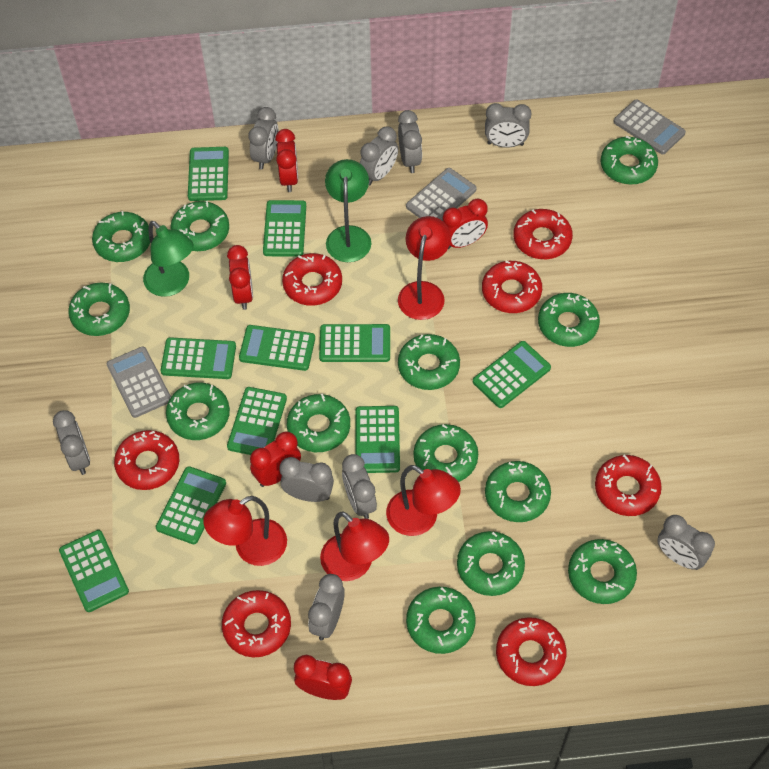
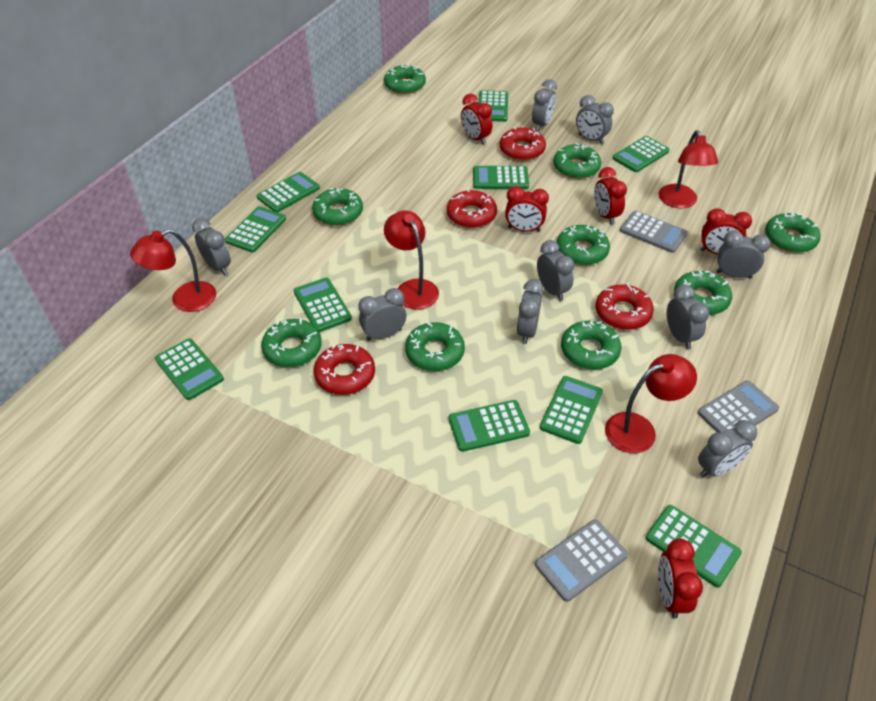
green donut: [69,283,130,336] [92,211,150,262] [166,383,230,440] [170,201,229,251] [287,394,350,452] [398,334,460,390] [406,587,476,654] [413,424,478,482] [457,531,525,596] [485,461,551,522] [538,293,600,347] [568,539,637,604] [601,136,658,185] = 13 -> [261,318,322,367] [312,188,363,226] [384,64,426,94] [405,322,465,371] [553,143,601,179] [557,225,610,265] [561,321,621,370] [674,270,732,315] [765,213,821,253] = 9
green lamp: [143,221,194,297] [325,159,371,262] = 2 -> none = 0
red donut: [114,430,179,490] [222,590,291,658] [282,253,342,306] [482,261,542,313] [496,617,566,686] [513,209,573,259] [595,455,662,516] = 7 -> [314,344,375,395] [447,189,497,228] [500,127,546,161] [596,283,654,330] = 4

